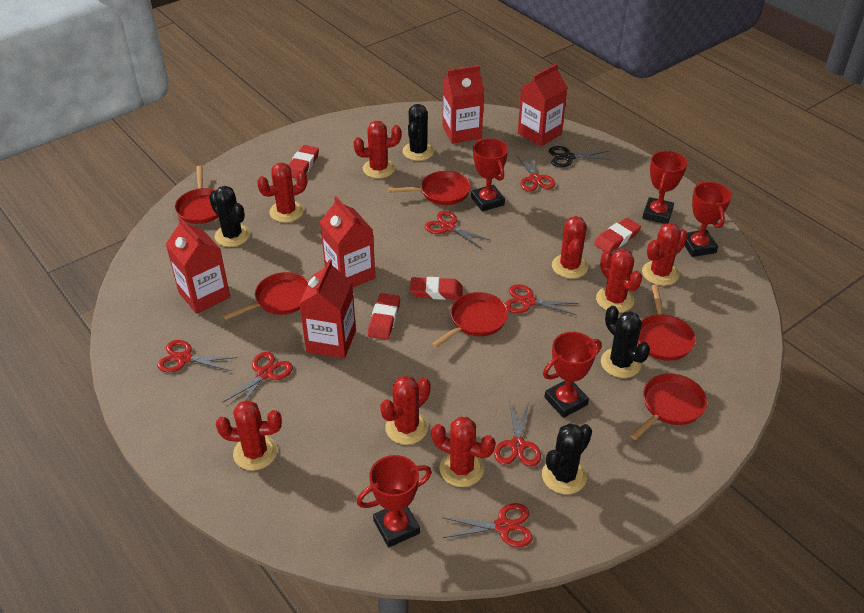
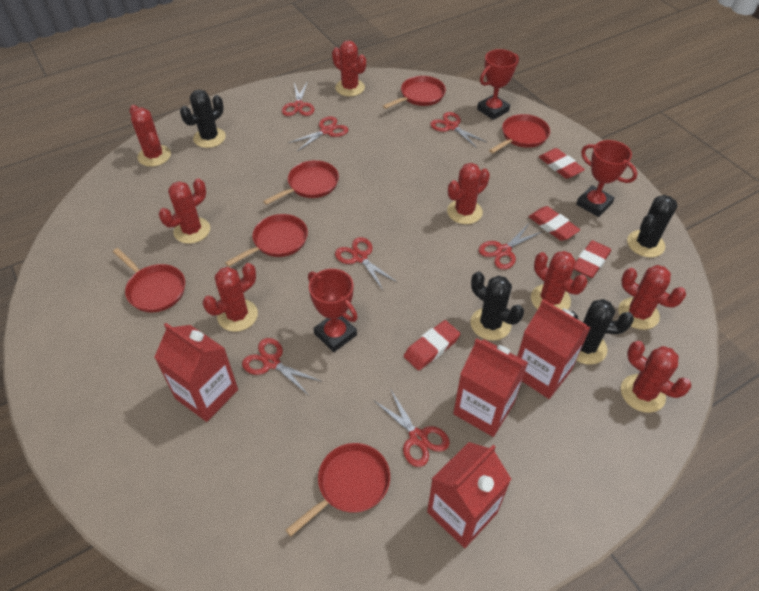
black scissors: [549,146,611,167] = 1 -> none = 0
red carton: [166,217,230,314] [299,259,356,359] [320,196,375,287] [443,65,484,144] [518,63,567,147] = 5 -> [154,323,238,422] [427,442,511,548] [453,338,528,437] [517,299,590,399] = 4
red trophy: [357,455,432,547] [471,138,508,212] [543,332,602,418] [642,151,687,224] [684,182,732,257] = 5 -> [308,269,358,352] [477,49,519,120] [576,140,637,217] = 3

